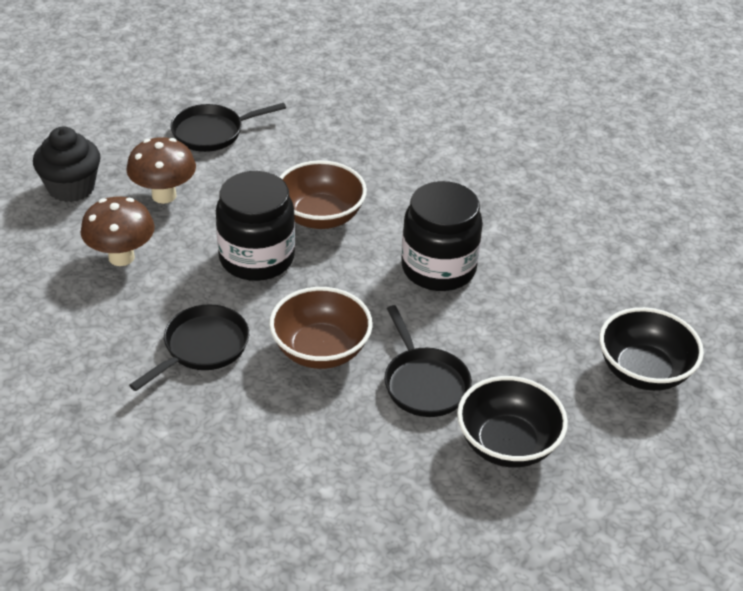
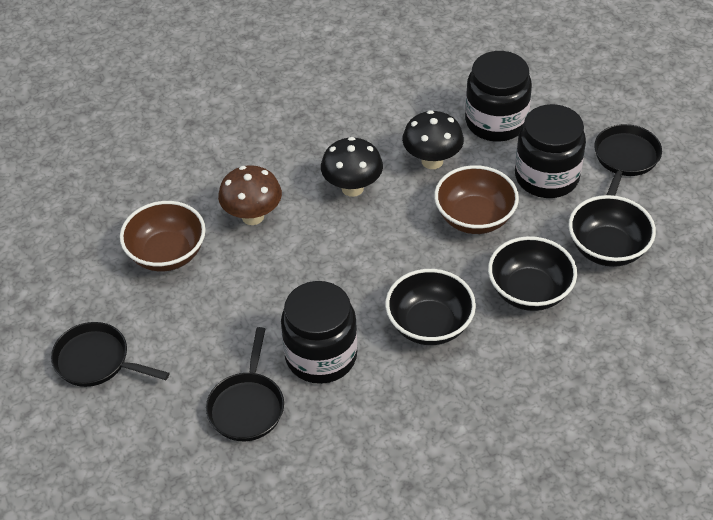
black bowl: [457,376,568,468] [599,307,704,391] = 2 -> [385,269,476,345] [488,236,577,311] [569,195,656,267] = 3
black cupcake: [33,126,100,202] = 1 -> none = 0
black jar: [216,171,295,281] [401,181,483,291] = 2 -> [281,281,358,384] [465,51,532,142] [515,104,586,198] = 3
black mushroom: none = 0 -> [321,137,383,197] [402,110,464,169] = 2
brown mushroom: [80,197,155,266] [126,137,196,204] = 2 -> [218,165,282,225] = 1

